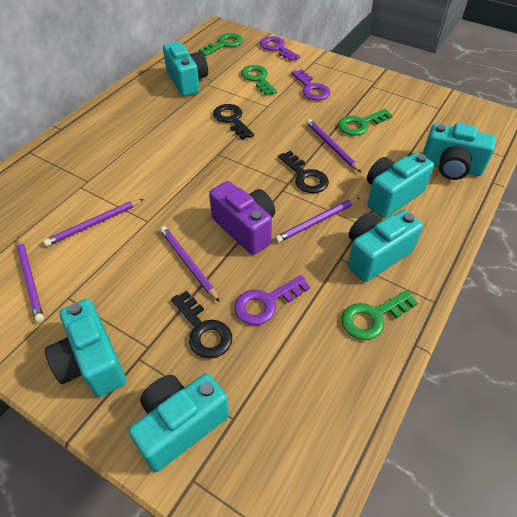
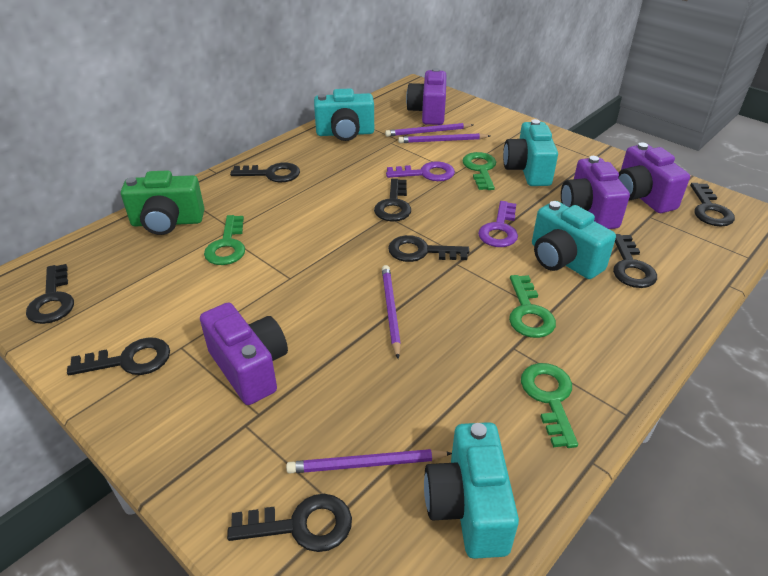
black key: [171,291,232,359] [213,104,254,140] [278,151,329,193] = 3 -> [26,264,74,324] [67,337,170,375] [227,494,352,552] [230,163,300,182] [374,178,411,222] [388,235,469,262] [613,234,657,288] [690,183,735,226] = 8
green camera: none = 0 -> [121,170,205,235] = 1
purple camera: [209,181,275,255] = 1 -> [200,303,288,405] [406,68,446,125] [561,156,630,229] [618,142,690,213] = 4
purple key: [234,275,310,325] [260,36,300,61] [291,69,330,100] = 3 -> [386,161,455,181] [478,201,518,247] = 2
purple pencil: [16,237,44,322] [43,199,143,246] [160,226,220,302] [275,198,359,243] [307,119,362,173] = 5 -> [286,449,452,474] [382,265,401,359] [385,123,473,137] [398,133,490,143] = 4
turquoise camera: [45,299,126,397] [129,373,229,472] [163,42,208,97] [348,210,423,282] [367,153,434,218] [423,123,496,180] = 6 -> [314,88,374,141] [424,422,519,559] [503,119,558,186] [532,201,616,279] = 4

